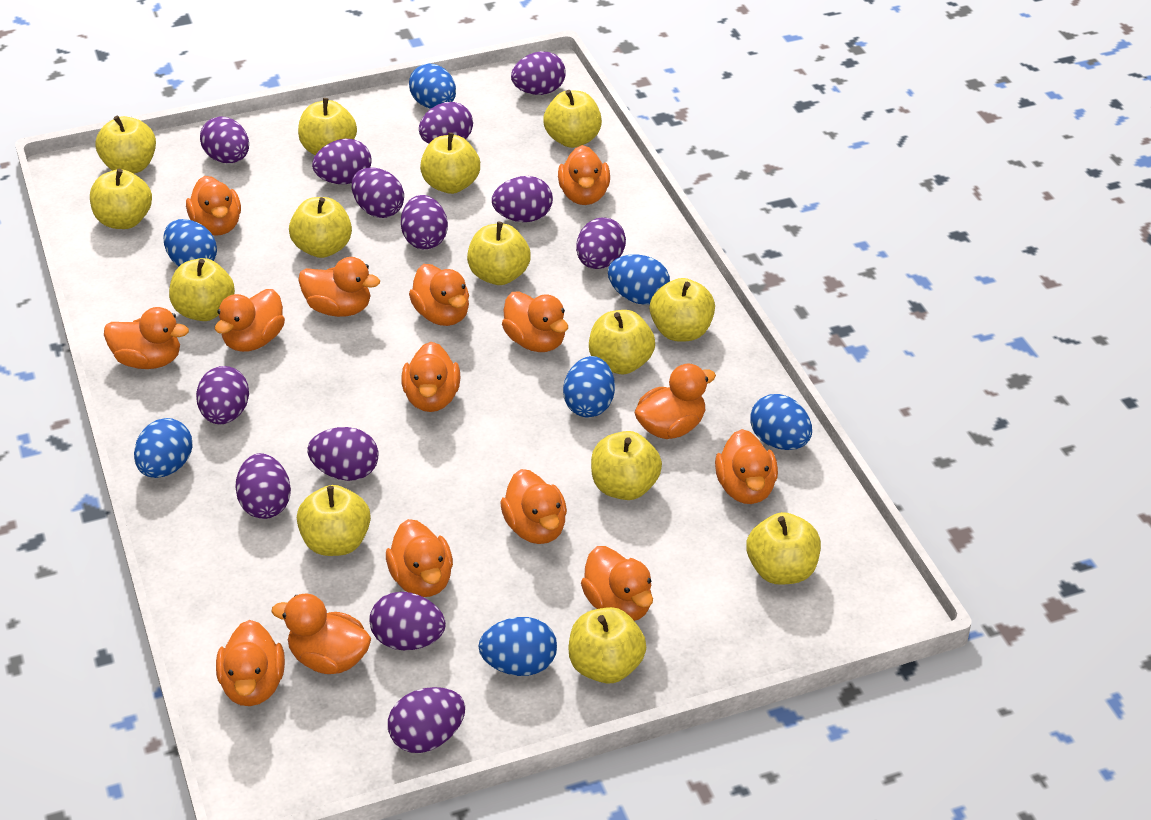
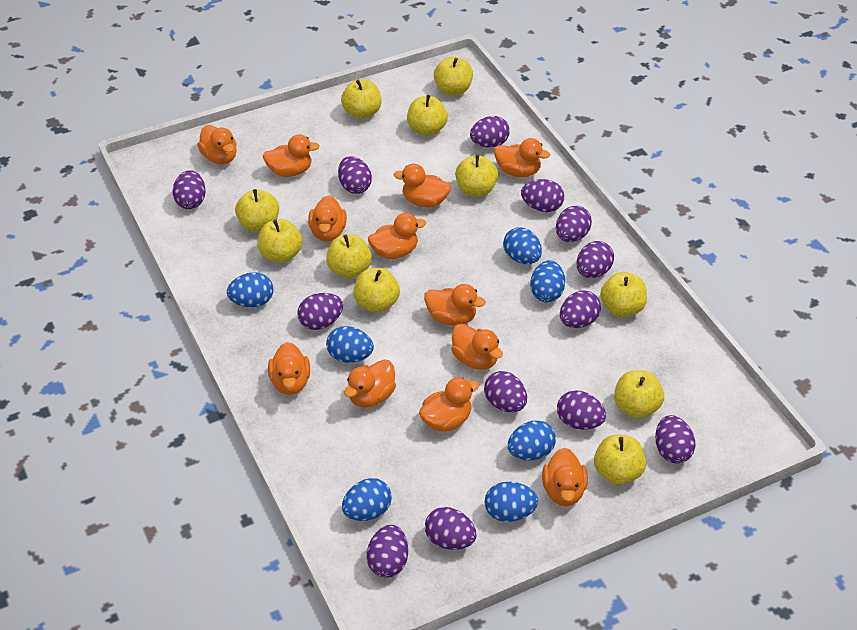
orange duck: [104,307,189,369] [186,176,241,236] [215,289,285,352] [216,620,285,706] [271,593,371,674] [298,257,380,317] [386,519,453,597] [401,342,460,412] [409,264,469,326] [500,469,567,544] [502,291,568,352] [558,145,610,205] [581,546,653,621] [635,363,716,439] [715,429,778,504] = 15 -> [197,125,237,164] [263,134,319,177] [268,342,310,395] [308,195,347,241] [344,359,396,407] [368,213,426,259] [394,164,451,208] [419,377,479,432] [424,284,486,326] [451,324,503,370] [494,138,550,177] [542,448,588,506] = 12
yellow apple: [90,169,152,229] [95,116,156,174] [169,258,235,321] [289,197,352,258] [297,485,371,556] [298,98,357,155] [420,132,480,194] [467,222,531,285] [543,90,602,148] [568,607,646,683] [589,310,655,374] [591,431,662,500] [650,278,715,342] [747,512,821,585] = 14 -> [235,189,279,232] [258,219,303,263] [326,235,372,278] [341,79,381,119] [354,268,400,313] [407,95,448,136] [434,56,473,96] [455,155,498,197] [594,435,646,485] [600,272,647,317] [614,370,664,418] = 11

